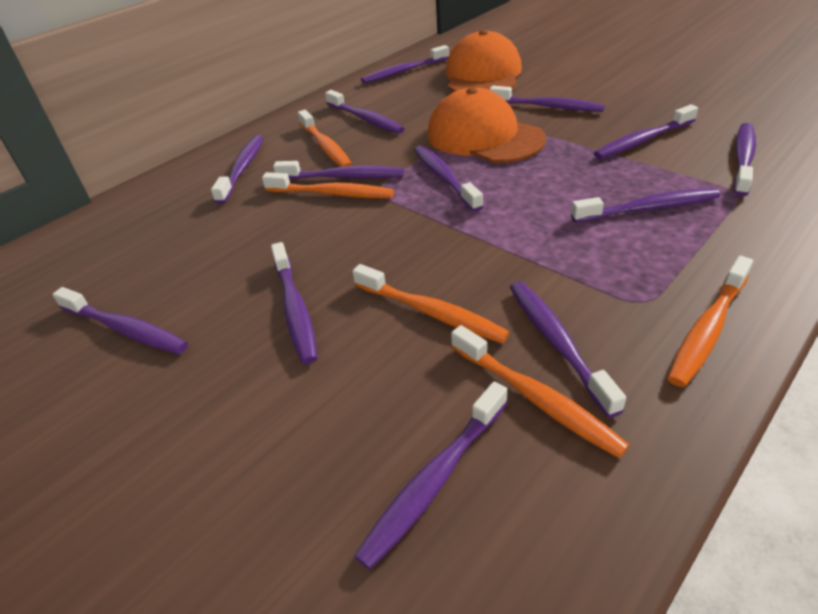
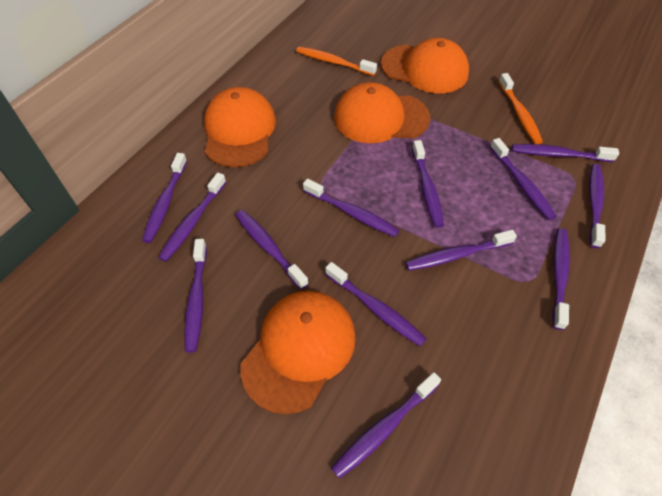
orange cap: [427,87,546,163] [446,30,522,92] = 2 -> [204,87,276,167] [240,291,356,414] [334,82,430,143] [381,38,469,93] = 4
orange toothbrush: [262,172,394,198] [298,110,352,167] [352,264,510,344] [451,325,630,458] [668,256,753,387] = 5 -> [296,47,377,76] [499,73,543,144] = 2

